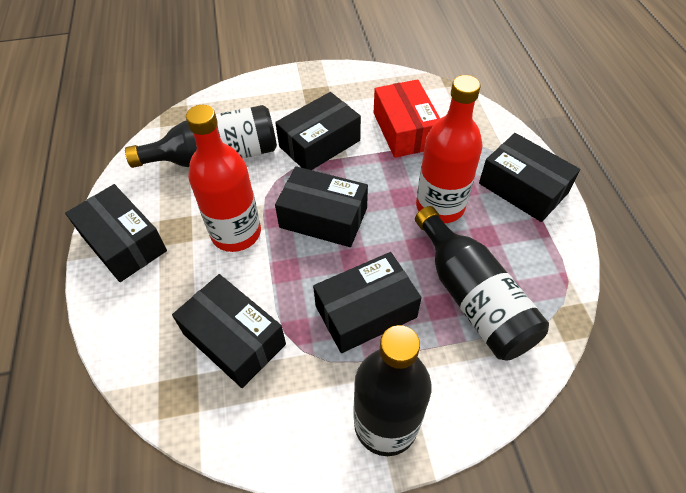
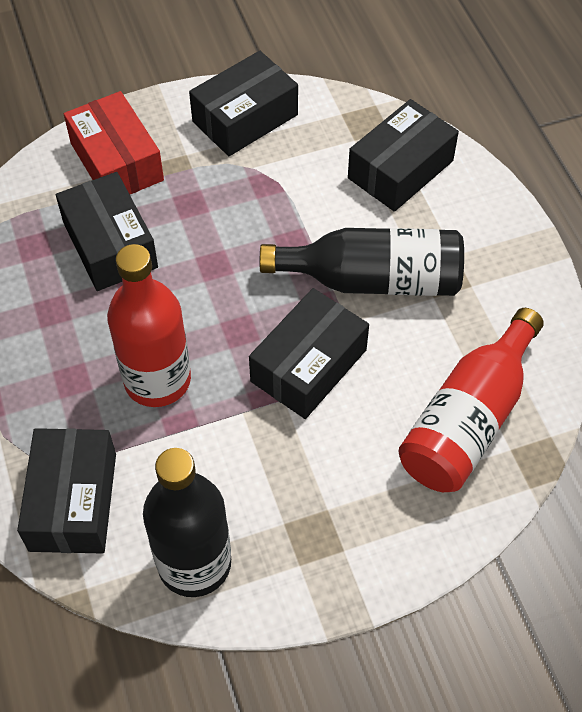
black bottle: [125,105,277,168] [354,325,431,456] [415,206,549,361] = 3 -> [143,448,231,597] [260,228,464,296] = 2
black box: [65,184,167,282] [172,274,286,388] [275,92,361,170] [275,166,368,247] [313,252,422,353] [479,133,580,222] = 6 -> [17,428,116,554] [56,172,158,291] [189,51,298,156] [249,288,369,419] [348,99,459,212] = 5

